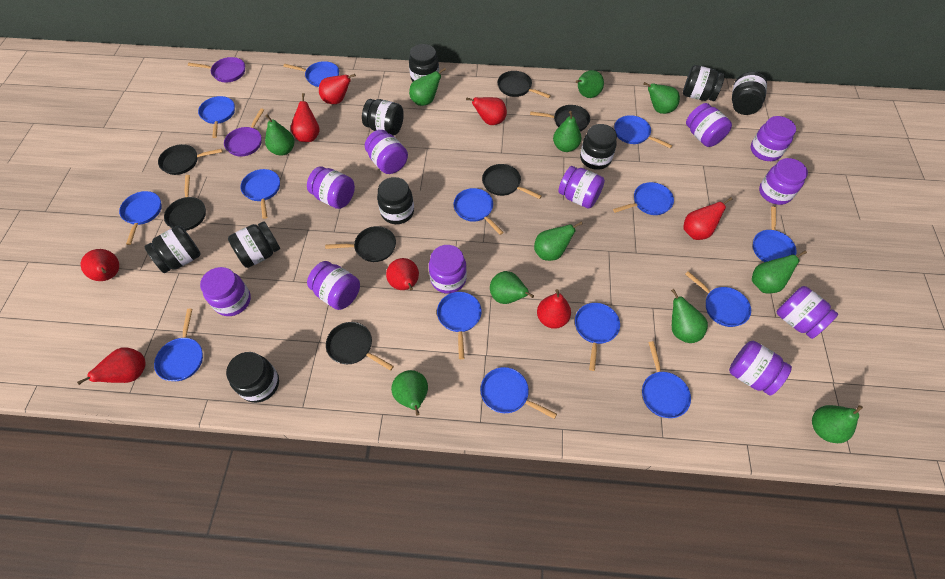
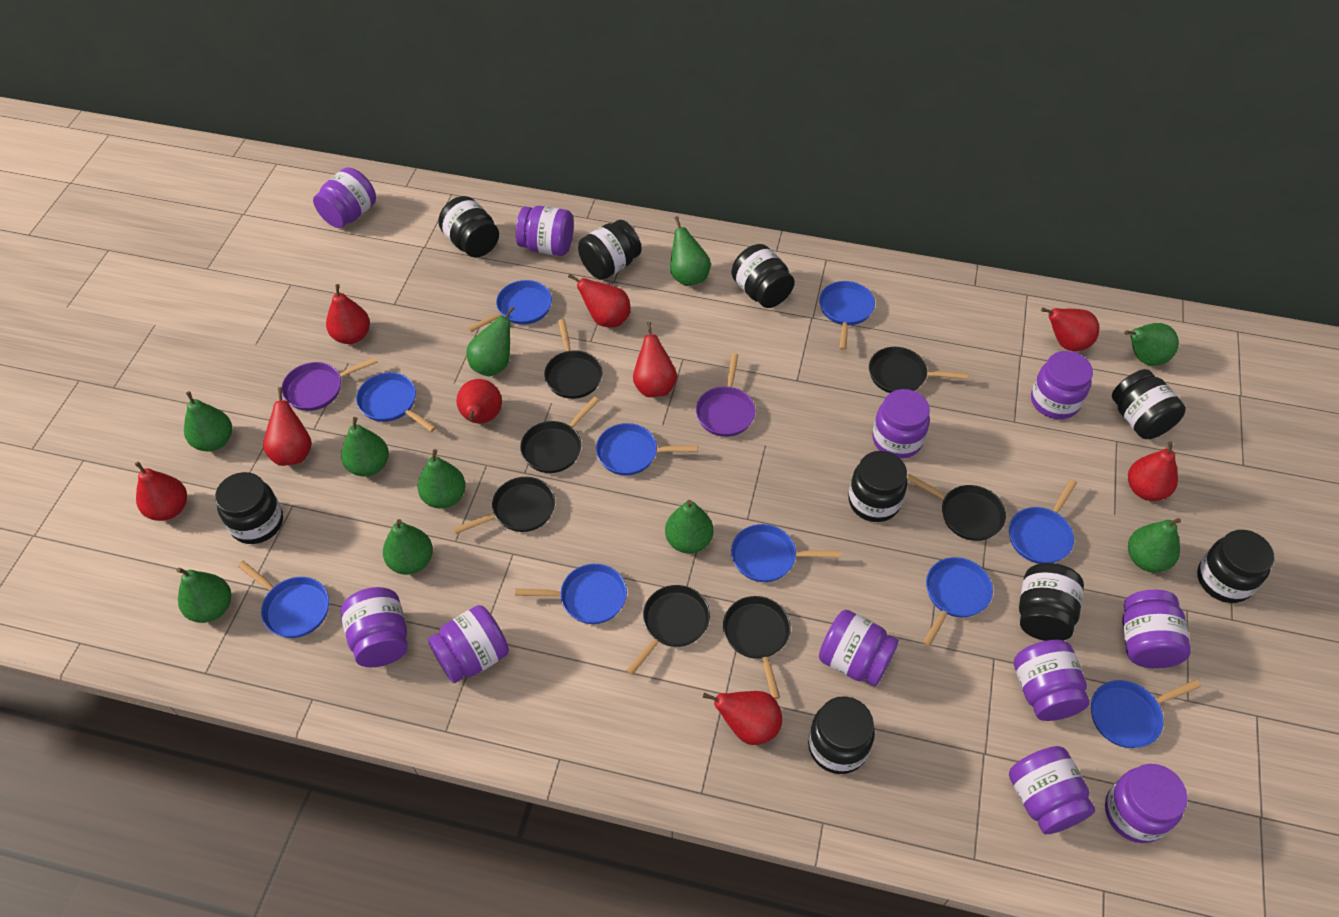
blue pan: [119,191,162,245] [154,309,203,381] [198,96,235,138] [240,169,280,219] [283,61,339,87] [437,292,482,359] [454,188,504,235] [480,367,557,419] [575,303,620,371] [613,182,674,215] [614,115,672,148] [642,341,691,418] [685,271,751,327] [753,206,796,262] = 14 -> [238,561,329,638] [356,372,436,432] [468,280,552,332] [515,564,627,624] [596,423,698,475] [731,524,841,582] [819,281,875,350] [923,557,993,646] [1009,479,1077,564] [1091,680,1201,748] = 10
green pear: [265,114,294,156] [391,370,428,416] [409,68,446,106] [490,271,534,304] [534,221,583,261] [553,111,582,152] [576,70,604,98] [643,82,680,114] [671,289,708,343] [752,250,807,293] [812,405,863,443] = 11 -> [177,567,231,623] [184,391,232,452] [341,417,389,477] [383,519,433,575] [418,449,466,509] [466,306,515,376] [665,500,713,554] [670,216,711,286] [1124,323,1179,366] [1128,518,1181,572] = 10
red pear: [77,348,146,385] [81,249,119,281] [291,93,320,142] [319,74,356,104] [386,258,419,291] [466,97,507,125] [537,289,571,329] [684,197,732,240] = 8 -> [135,461,187,521] [263,387,312,466] [326,284,370,344] [457,379,502,423] [568,274,631,327] [633,322,677,397] [703,691,782,745] [1041,308,1099,351] [1128,441,1178,501] = 9

